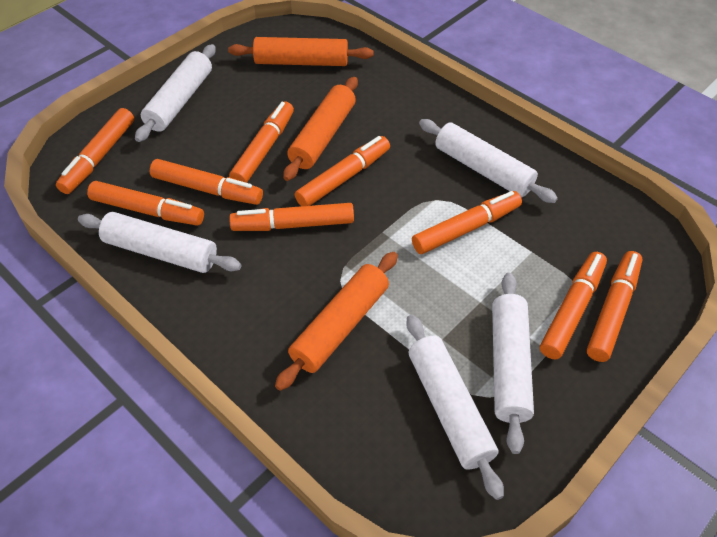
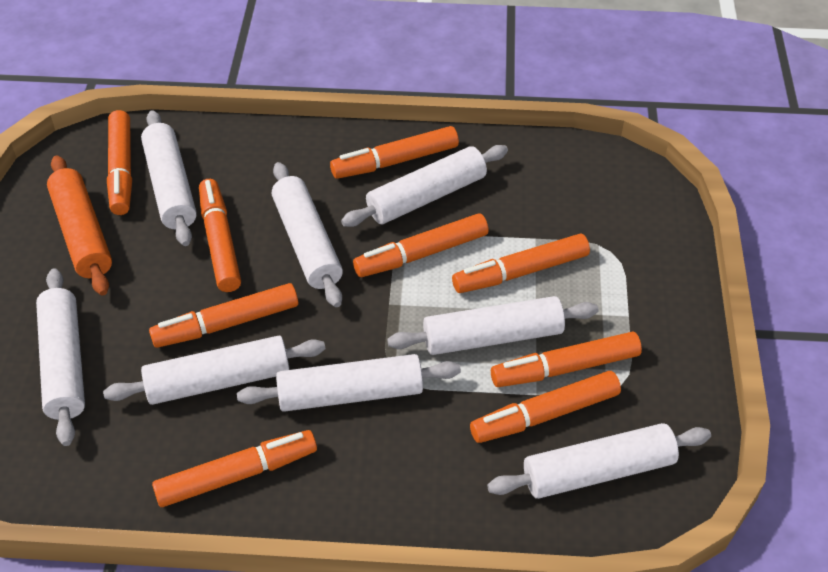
orange rolling pin: [228,37,374,66] [275,252,398,391] [283,77,358,181] = 3 -> [47,155,112,296] = 1
white rolling pin: [78,212,241,273] [135,44,216,142] [406,315,504,500] [419,119,558,203] [492,273,534,454] = 5 -> [36,268,85,446] [103,336,325,405] [141,110,197,246] [237,354,461,412] [272,162,343,307] [341,145,508,227] [387,296,598,355] [487,423,711,499] = 8

